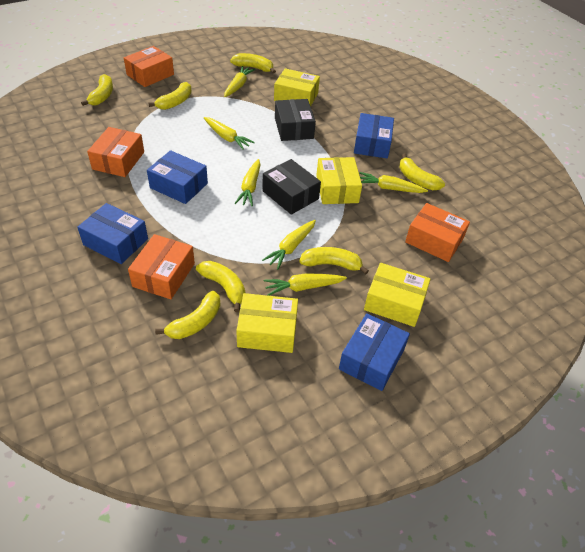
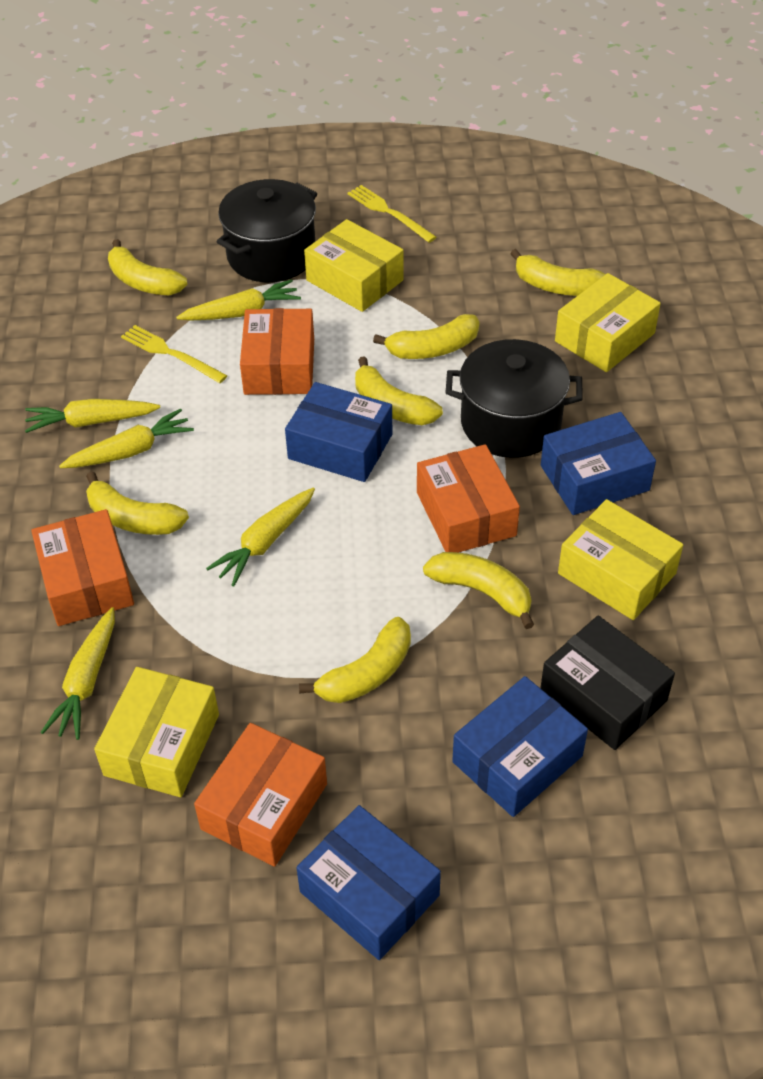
black box: [262,159,321,215] [275,99,316,141] = 2 -> [540,616,675,750] = 1
black pot: none = 0 -> [217,179,317,282] [445,339,583,458] = 2
yellow carrot: [204,117,255,150] [224,66,255,97] [235,159,261,206] [262,220,316,269] [264,273,347,296] [359,172,428,193] = 6 -> [25,399,160,433] [41,607,115,740] [59,409,194,468] [176,279,301,321] [206,488,315,586] = 5
yellow fork: none = 0 -> [121,325,228,383] [347,185,437,243] = 2

